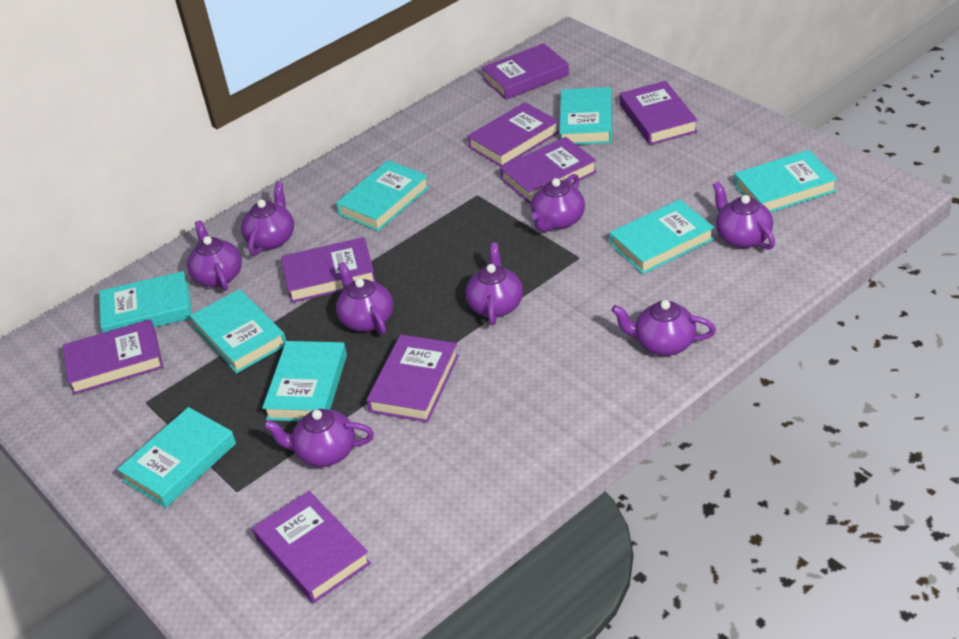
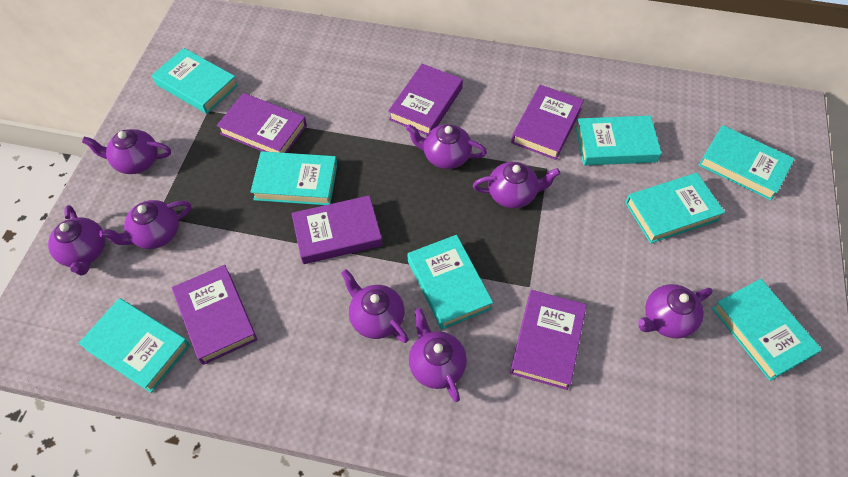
purple book: [63,319,163,395] [252,491,371,604] [281,237,376,303] [366,335,459,422] [467,102,559,167] [481,43,569,100] [500,137,597,204] [619,81,698,145] = 8 -> [172,265,258,365] [217,93,307,153] [292,195,382,264] [389,64,463,135] [510,290,587,390] [511,85,584,160] = 6

